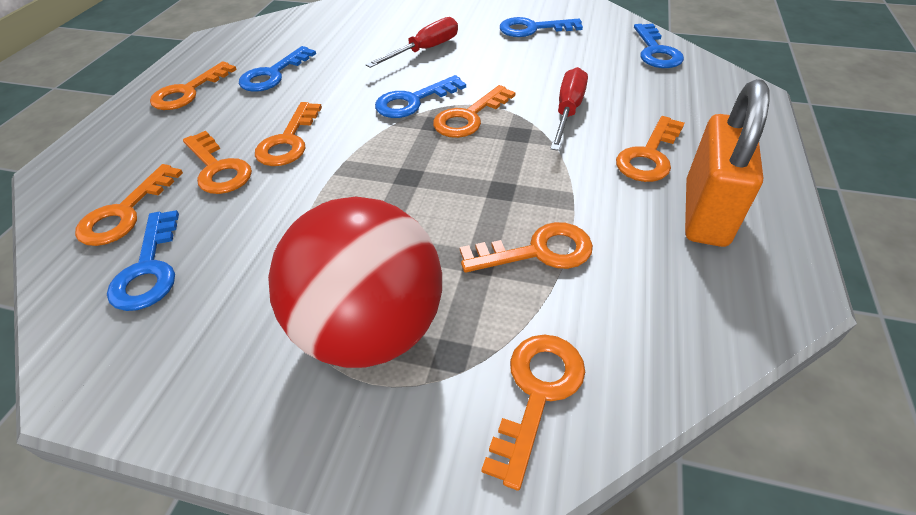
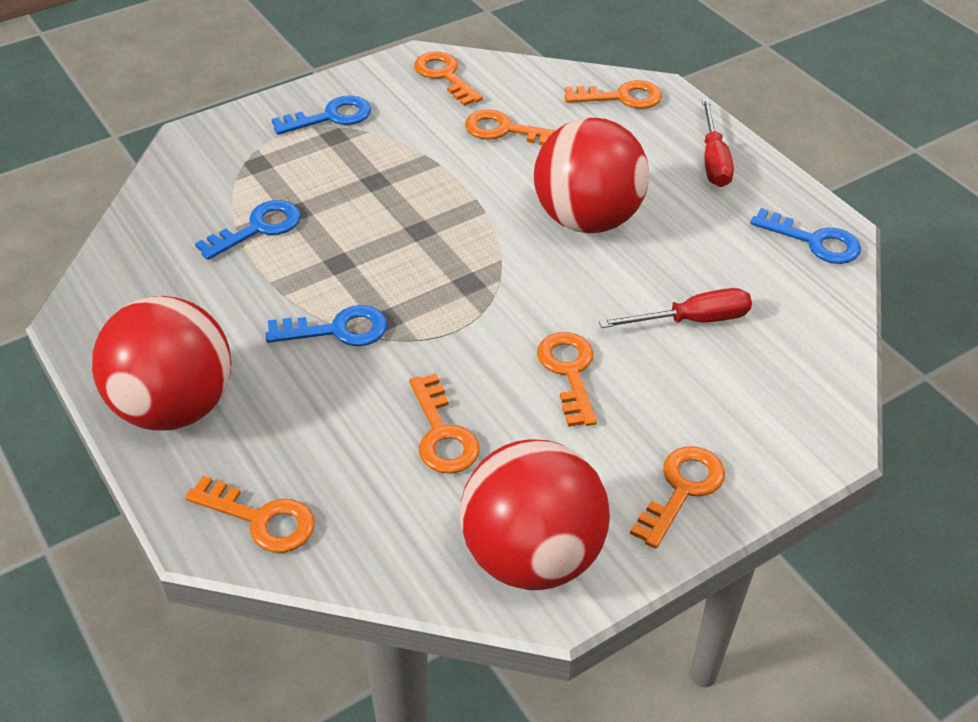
blue key: [107,210,179,311] [239,46,316,92] [375,75,466,118] [500,17,583,37] [634,24,684,68] = 5 -> [195,200,301,260] [266,305,387,346] [271,95,371,135] [750,208,861,264] = 4
orange key: [75,164,183,246] [150,61,237,110] [183,131,252,194] [255,102,322,166] [433,85,515,138] [460,222,593,273] [481,335,585,491] [616,116,684,182] = 8 -> [185,476,315,553] [409,373,480,474] [414,52,483,106] [465,109,556,145] [537,332,597,427] [564,80,662,109] [630,446,725,548] = 7
orange padlock: [685,79,769,247] = 1 -> none = 0
red ball: [268,197,442,368] = 1 -> [92,296,232,431] [460,440,610,590] [534,118,649,234] = 3

